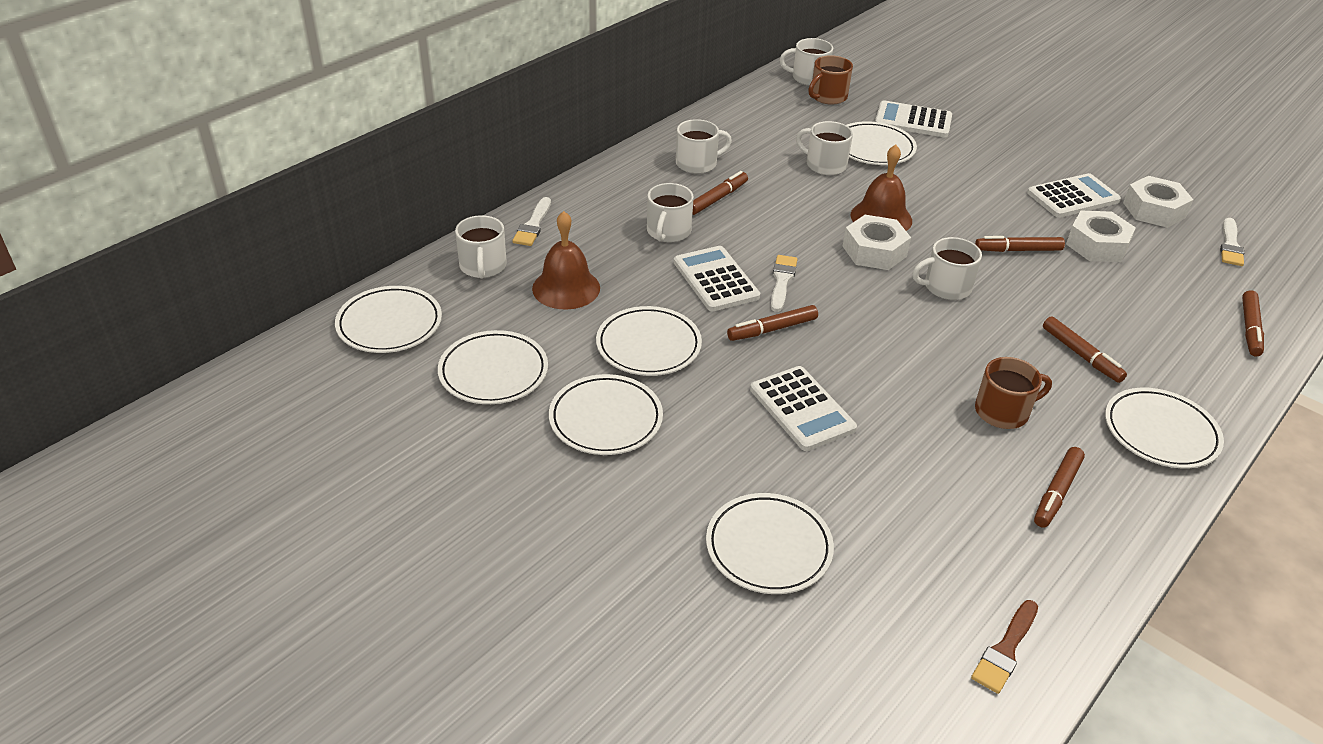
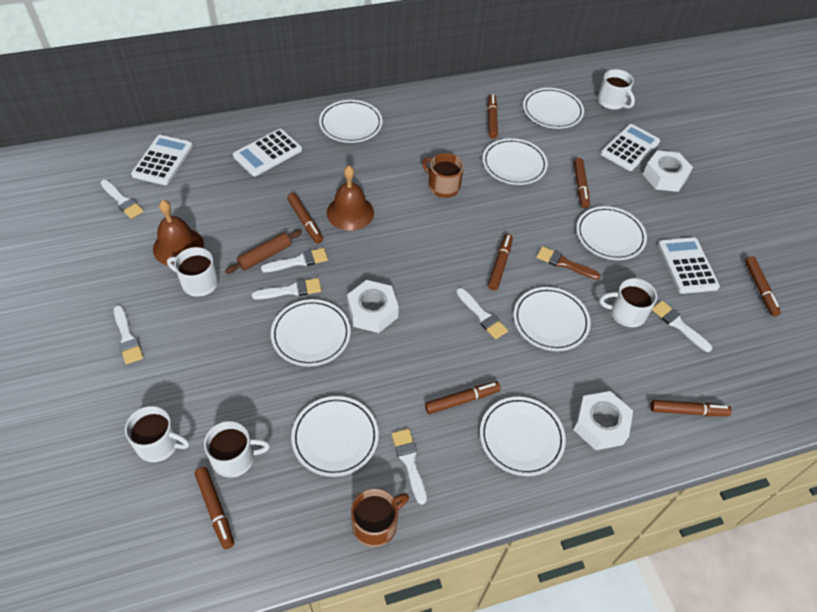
brown marker: [692,171,748,215] [727,305,818,341] [975,236,1065,252] [1034,447,1085,527] [1043,316,1127,383] [1242,290,1264,357] = 6 -> [195,467,234,549] [287,193,323,244] [425,382,501,414] [487,94,498,139] [488,234,513,290] [574,158,590,208] [650,400,732,416] [745,256,781,317] = 8
brown rolling pin: none = 0 -> [225,230,302,274] = 1
white brush: [512,197,551,246] [771,255,797,312] [1220,218,1244,266] = 3 -> [101,180,144,219] [114,305,143,364] [252,278,321,300] [261,248,328,272] [392,429,427,505] [456,288,508,339] [652,301,712,352] = 7
white mug: [455,215,507,279] [647,183,694,242] [676,119,732,174] [780,38,833,86] [796,121,853,175] [912,237,982,300] = 6 -> [125,406,190,462] [167,247,219,297] [204,421,270,478] [597,69,635,110] [600,278,657,327] = 5
white plate: [335,286,442,353] [438,330,548,404] [549,374,663,455] [596,306,702,376] [706,493,834,594] [846,121,917,165] [1105,388,1224,468] = 7 -> [271,299,351,366] [291,396,379,477] [319,100,382,143] [480,397,566,476] [482,138,548,185] [514,287,591,351] [523,88,584,129] [576,206,647,260] = 8

